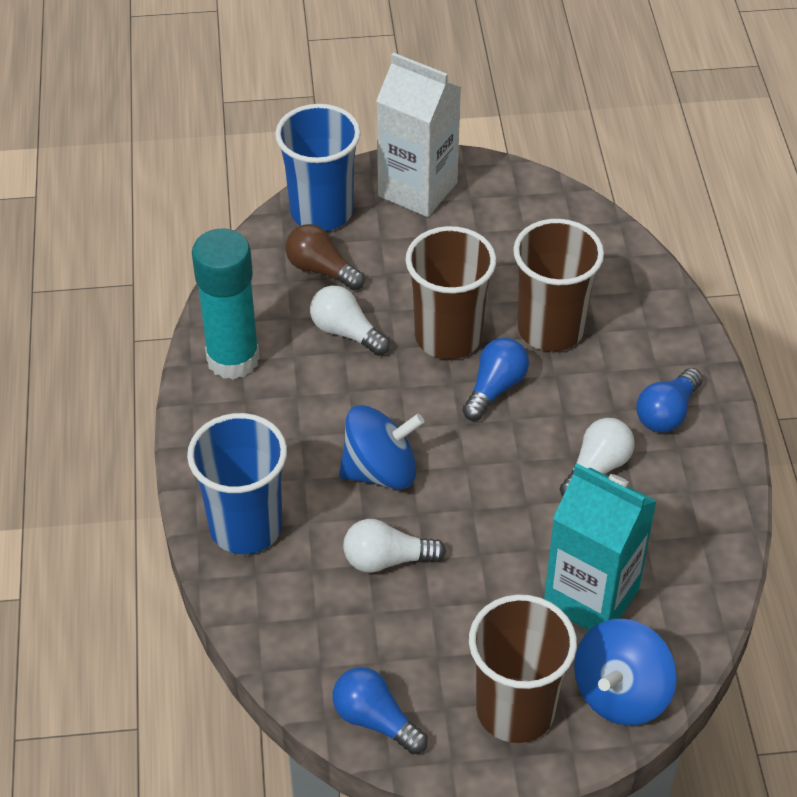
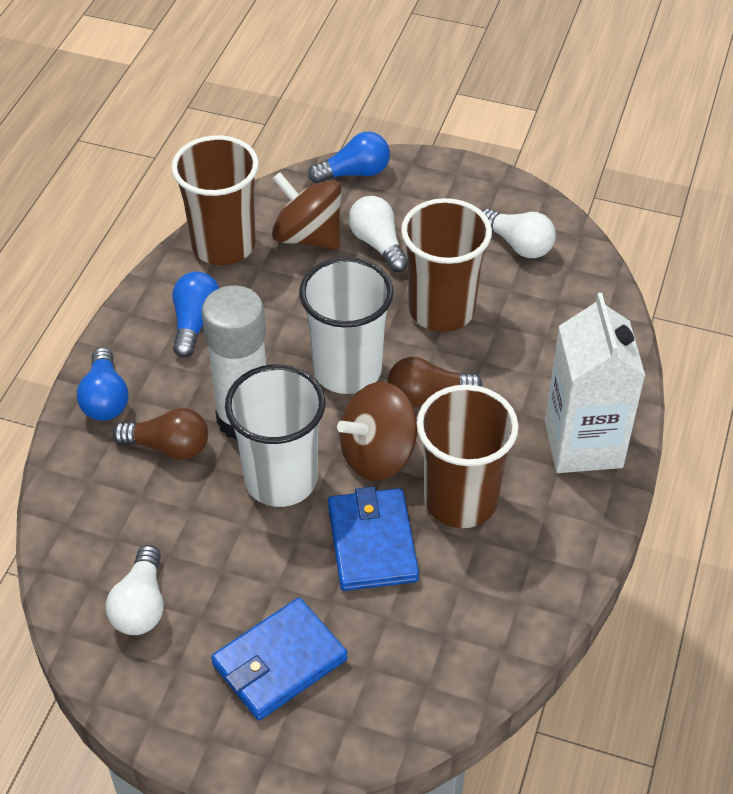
blue cup: [187,413,287,554] [275,104,361,231] = 2 -> none = 0
blue spinning top: [339,405,424,490] [574,619,677,725] = 2 -> none = 0
blue wallet: none = 0 -> [211,598,347,720] [328,487,419,591] = 2
brown light bulb: [286,224,365,290] = 1 -> [113,408,208,460] [387,357,483,407] = 2
brown spinning top: none = 0 -> [272,172,342,250] [337,382,417,481] = 2
turquoise carton: [544,463,657,631] = 1 -> none = 0
turquoise glue stick: [192,228,260,380] = 1 -> none = 0
white cup: none = 0 -> [225,364,325,507] [299,257,394,394] = 2
white glue stick: none = 0 -> [202,285,266,441] = 1

